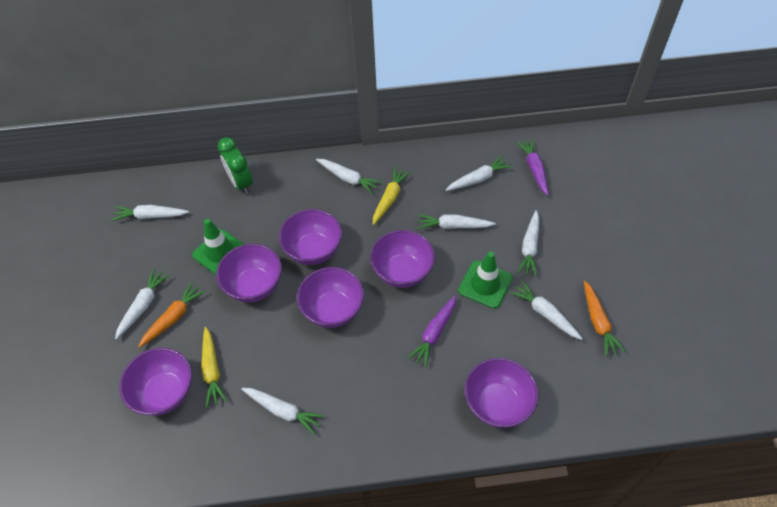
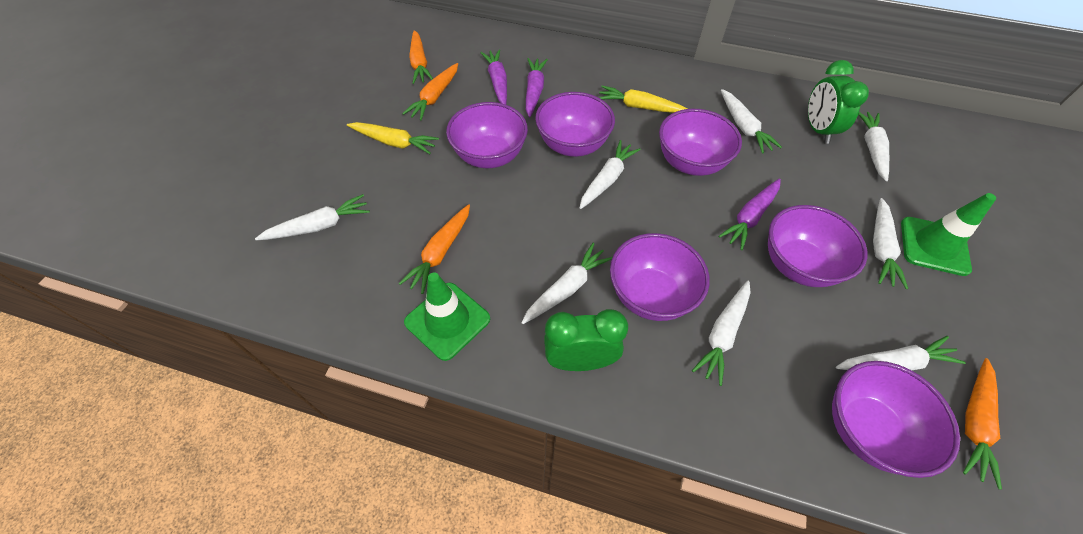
green clock: [218,137,253,194] = 1 -> [544,309,628,371] [808,60,869,144] = 2
orange carrot: [138,282,206,348] [584,281,625,357] = 2 -> [399,204,470,294] [402,63,458,120] [409,30,433,84] [963,358,1002,490] = 4
purple carrot: [408,295,456,367] [516,139,549,196] = 2 -> [480,49,507,104] [526,58,548,117] [718,179,781,250] = 3

